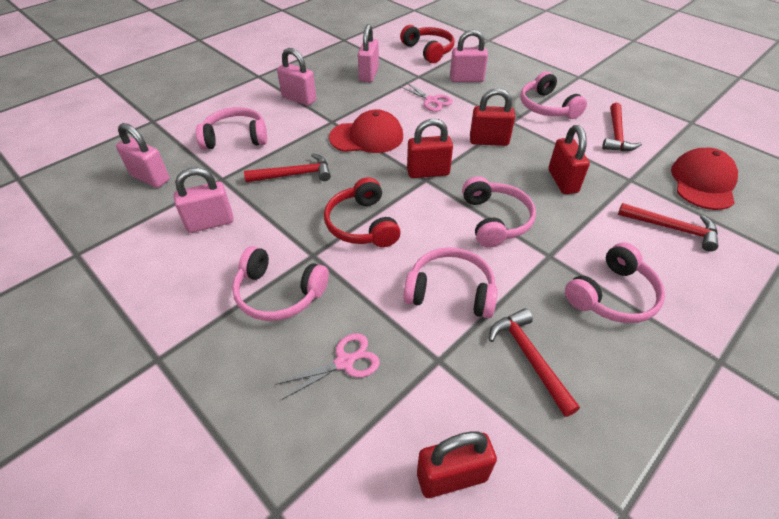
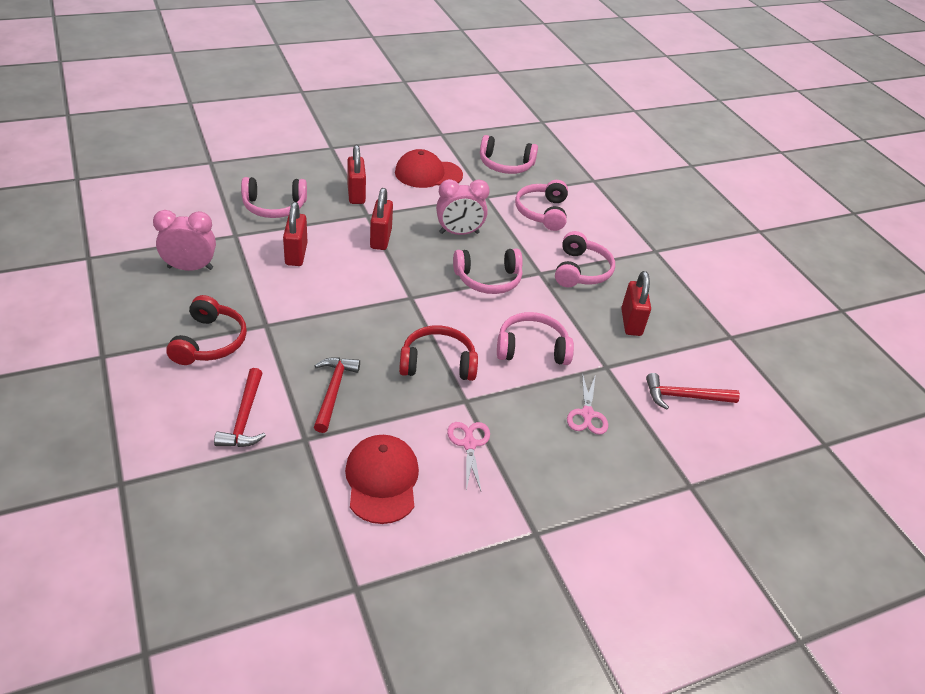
pink clock: none = 0 -> [153,210,216,271] [436,179,490,235] = 2
pink padlock: [116,123,170,188] [174,168,234,233] [277,48,316,106] [358,24,379,82] [450,30,488,82] = 5 -> none = 0
red hammer: [244,153,331,182] [489,308,580,417] [602,103,642,151] [618,203,718,251] = 4 -> [214,368,266,447] [314,357,360,433] [646,373,740,409] = 3

